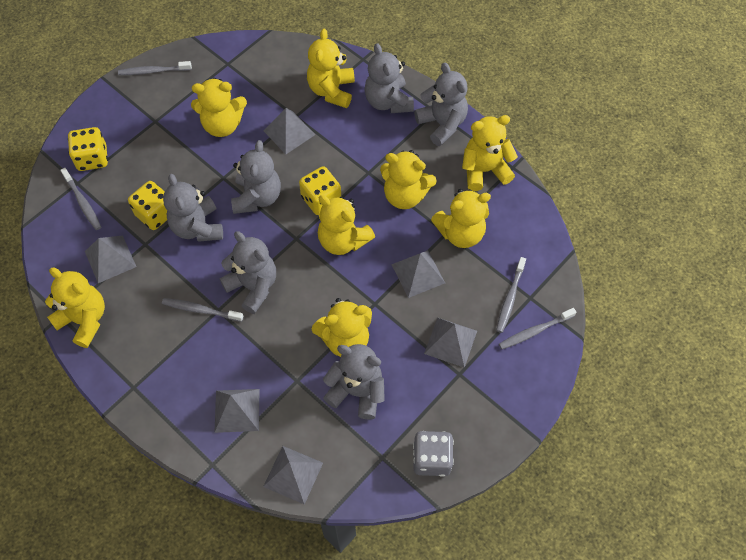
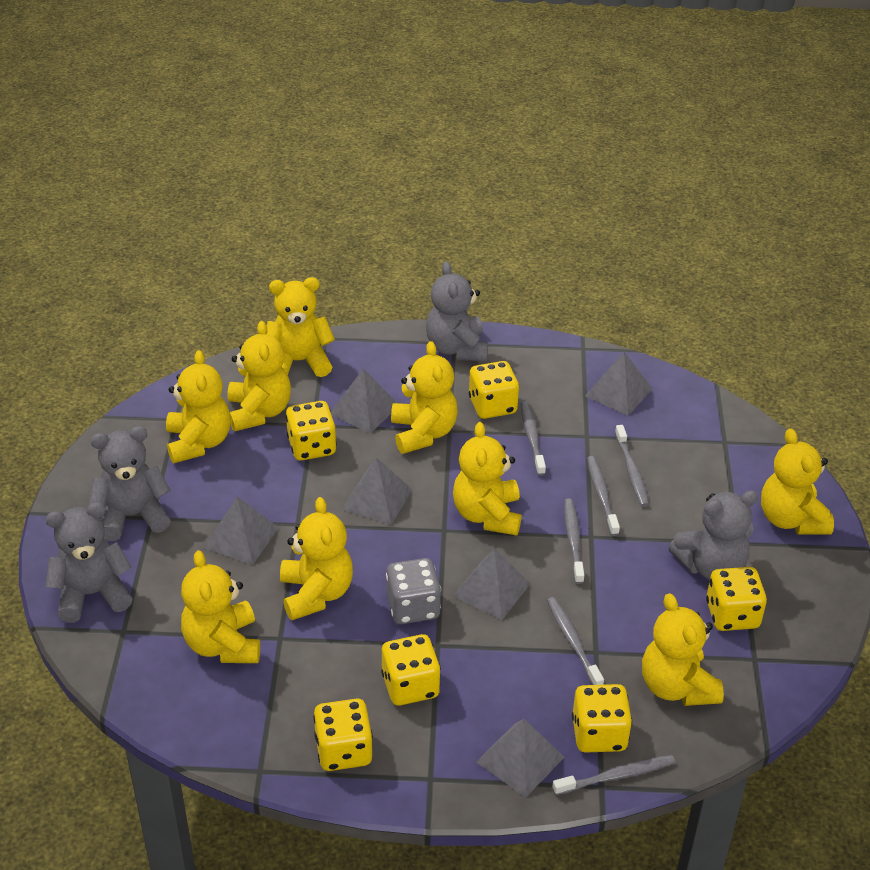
grey teddy bear: [163,174,223,242] [220,231,276,314] [231,140,281,214] [323,344,385,420] [365,43,414,113] [414,63,468,146] = 6 -> [45,502,133,623] [89,426,171,541] [426,261,488,361] [669,490,758,580] = 4
grey toothbrush: [60,168,101,230] [118,61,192,75] [162,298,244,322] [496,257,526,333] [499,308,577,349] = 5 -> [521,401,546,476] [547,597,604,685] [552,755,675,795] [564,499,584,584] [587,456,620,536] [615,425,649,507] = 6
yellow dice: [68,127,108,171] [128,181,167,230] [299,166,341,215] = 3 -> [286,401,337,460] [313,699,373,771] [381,634,441,705] [469,361,519,419] [572,684,632,753] [706,567,767,631] = 6
yellow teddy bear: [45,268,105,348] [191,78,247,137] [307,29,355,108] [312,298,372,357] [318,195,375,255] [380,150,437,209] [431,189,491,248] [462,115,518,191] = 8 -> [166,350,231,463] [181,550,260,663] [227,321,291,431] [267,277,335,377] [280,497,353,620] [391,341,458,454] [453,422,521,536] [642,593,724,706] [761,429,834,535] = 9

